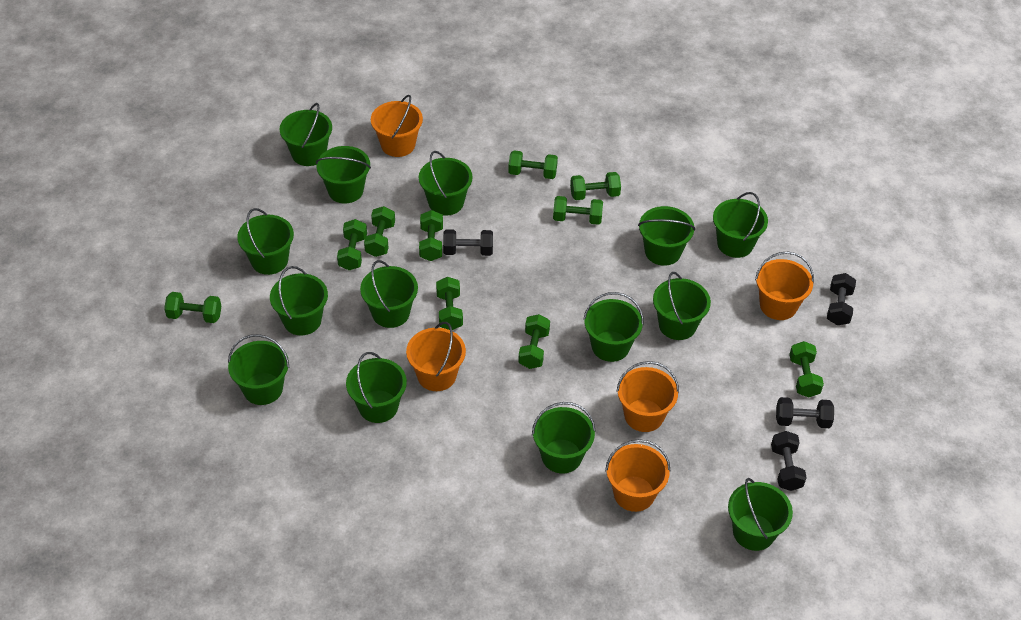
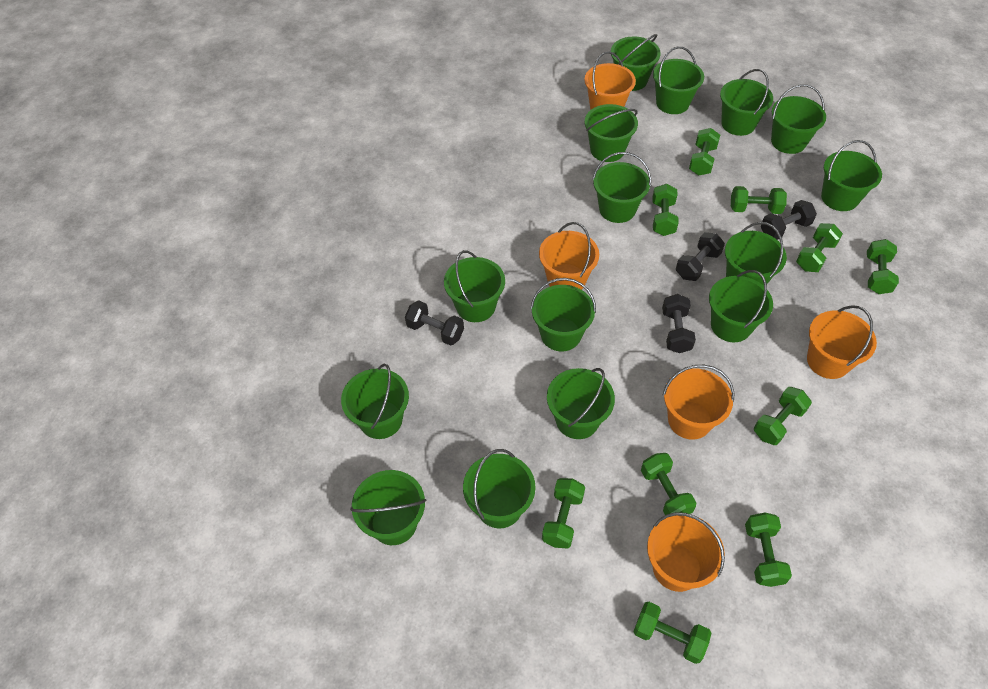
green bucket: [228,334,289,405] [237,208,294,275] [270,266,328,335] [280,103,332,166] [316,146,371,203] [346,352,407,423] [360,260,418,328] [419,151,473,216] [532,402,596,474] [583,292,644,362] [638,206,695,266] [653,272,711,340] [713,192,768,258] [728,478,793,551] = 14 -> [341,364,409,439] [350,470,426,545] [444,250,505,322] [463,449,536,528] [531,278,596,351] [547,368,615,439] [585,104,638,162] [593,152,651,223] [611,34,661,91] [653,47,704,114] [709,270,773,342] [720,69,773,136] [725,222,787,286] [771,84,826,154] [821,140,882,211] = 15

